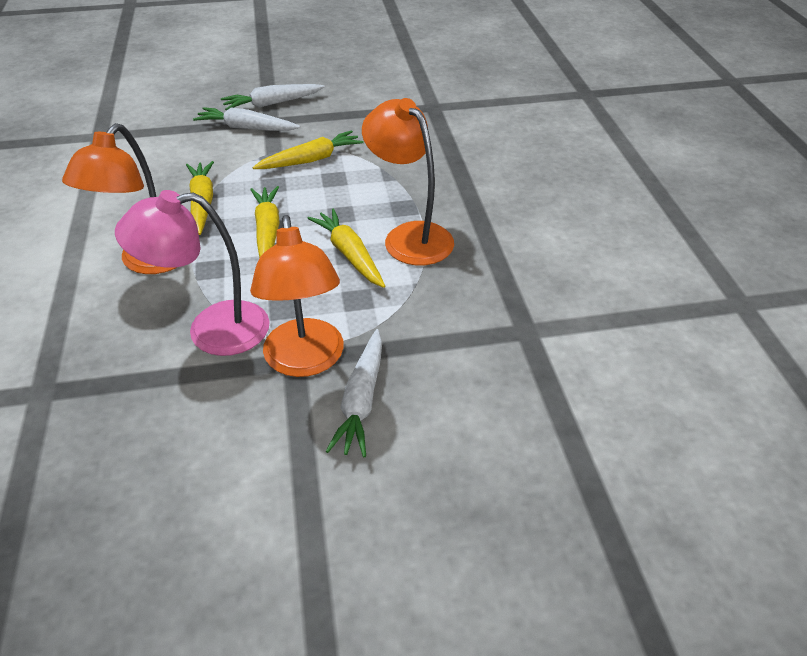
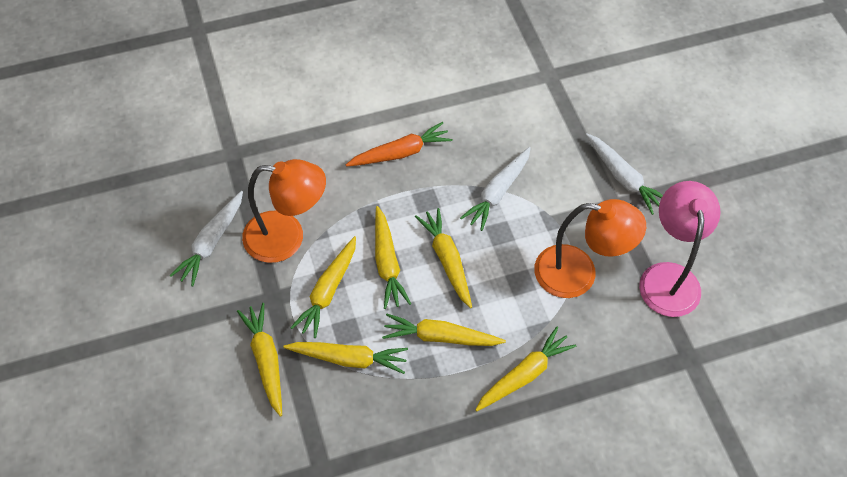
orange carrot: none = 0 -> [346,122,453,167] = 1
orange lamp: [62,123,177,274] [250,215,344,377] [362,98,454,265] = 3 -> [242,159,326,263] [534,199,646,298] = 2
yellow carrot: [186,161,214,235] [250,186,280,258] [253,130,364,169] [307,208,385,288] = 4 -> [237,303,282,417] [284,342,408,374] [290,236,356,338] [375,206,411,309] [382,313,506,346] [415,208,472,308] [475,327,576,411] = 7

